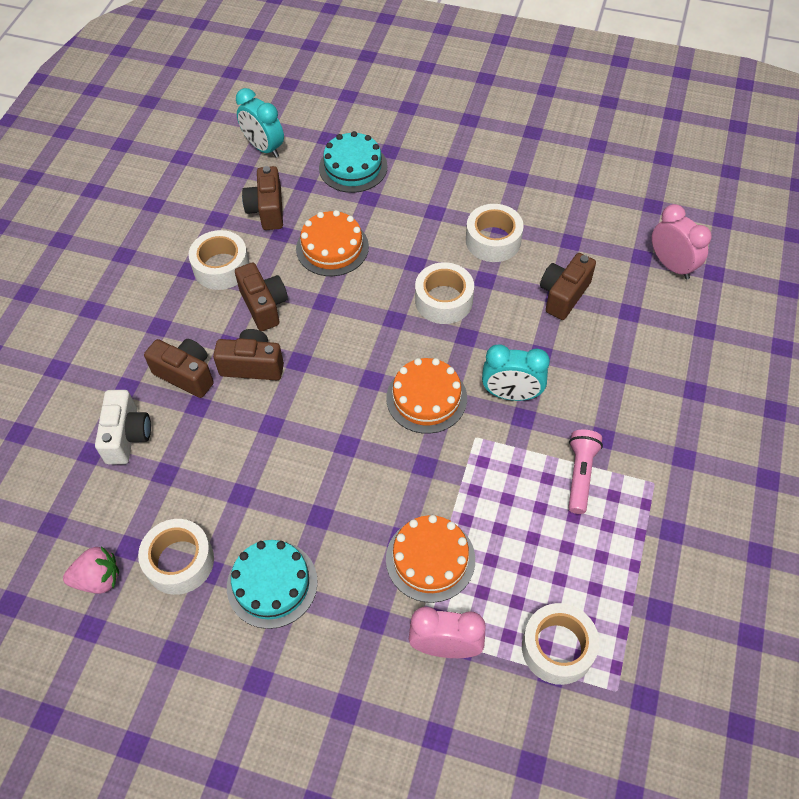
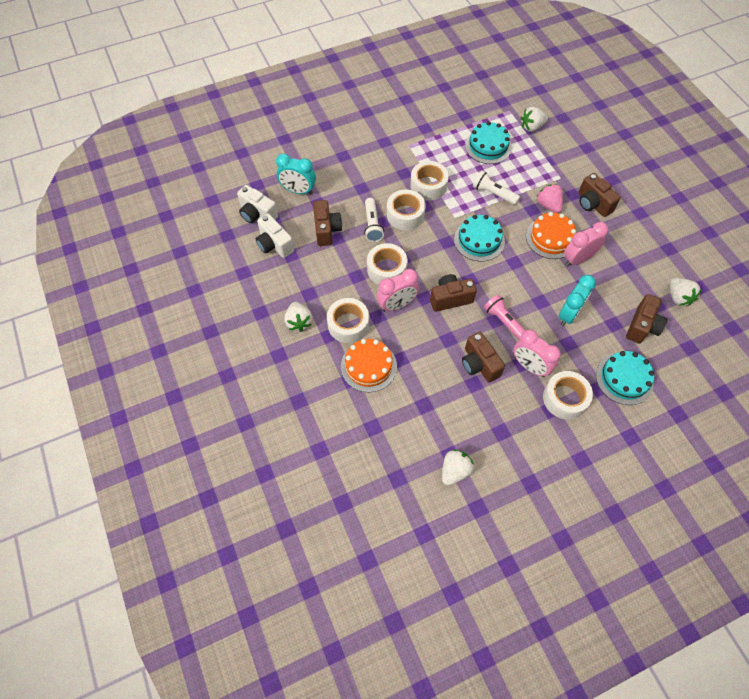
orange cake: [296,210,369,276] [386,358,467,434] [386,515,475,603] = 3 -> [341,339,397,392] [526,212,576,259] = 2
pink clock: [409,606,486,658] [652,204,712,279] = 2 -> [377,269,419,312] [513,330,561,377] [564,222,608,267] = 3
turquoise cake: [227,540,318,629] [319,131,387,193] = 2 -> [454,215,505,261] [465,121,512,164] [596,351,654,405] = 3
white camera: [95,390,151,464] = 1 -> [237,185,278,223] [256,214,294,258] = 2
white flashlight: none = 0 -> [364,198,384,242] [473,171,520,205] = 2
white strawberry: none = 0 -> [284,302,312,332] [442,449,474,486] [521,107,548,132] [670,278,702,306] = 4

